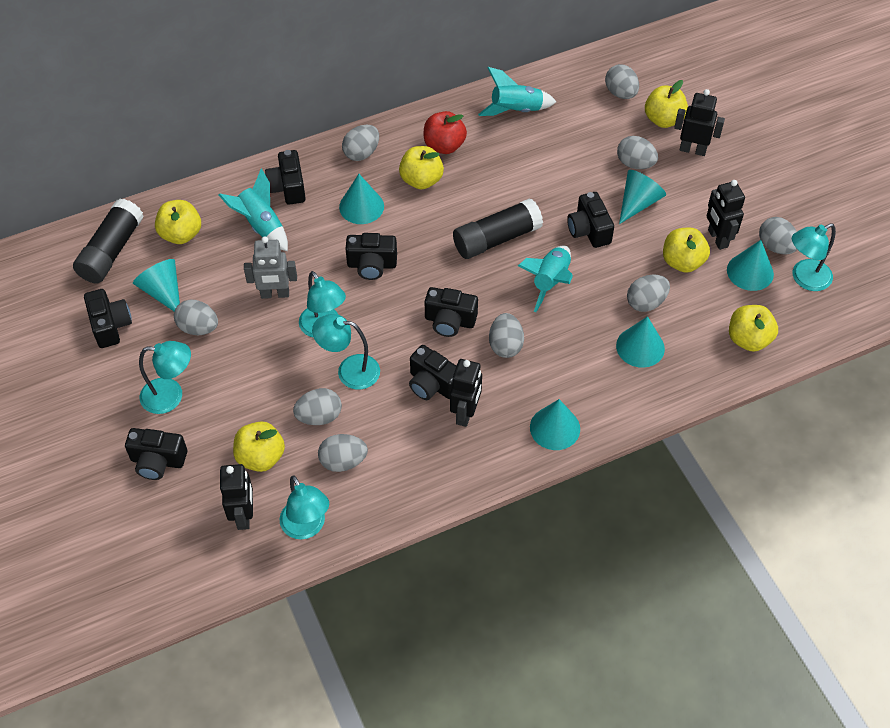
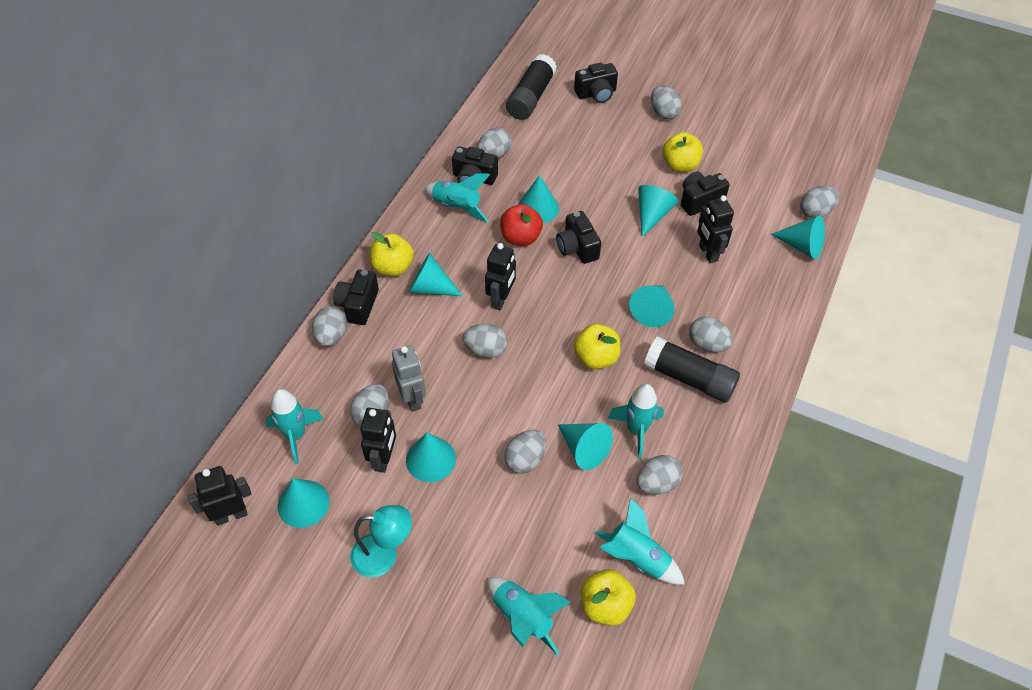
black camera: [84,289,132,348] [125,428,187,480] [265,150,306,205] [346,233,397,280] [409,345,456,400] [425,287,478,337] [567,192,614,248] = 7 -> [333,270,379,325] [452,146,498,185] [556,211,601,264] [574,63,618,103] [681,171,730,216] = 5
turquoise cone: [133,259,180,311] [339,174,384,224] [530,399,580,450] [616,316,665,368] [619,170,666,224] [727,240,774,291] = 6 -> [278,478,330,528] [406,433,456,482] [408,253,462,296] [518,175,559,223] [558,423,613,470] [629,286,675,327] [638,185,678,237] [771,215,825,259] = 8
turquoise lamp: [139,341,191,414] [280,475,329,539] [299,271,346,338] [312,314,380,390] [792,223,836,291] = 5 -> [350,505,412,577] = 1
turquoise rocket: [219,169,288,251] [478,67,556,116] [518,245,573,312] = 3 -> [266,389,324,464] [424,173,490,222] [487,577,571,655] [595,498,685,585] [608,384,664,459] = 5
yellow apple: [155,200,201,244] [233,421,285,472] [399,146,444,189] [645,80,688,128] [663,228,710,273] [729,305,778,352] = 6 -> [370,232,414,276] [574,324,620,369] [581,569,636,626] [662,132,703,172] = 4

